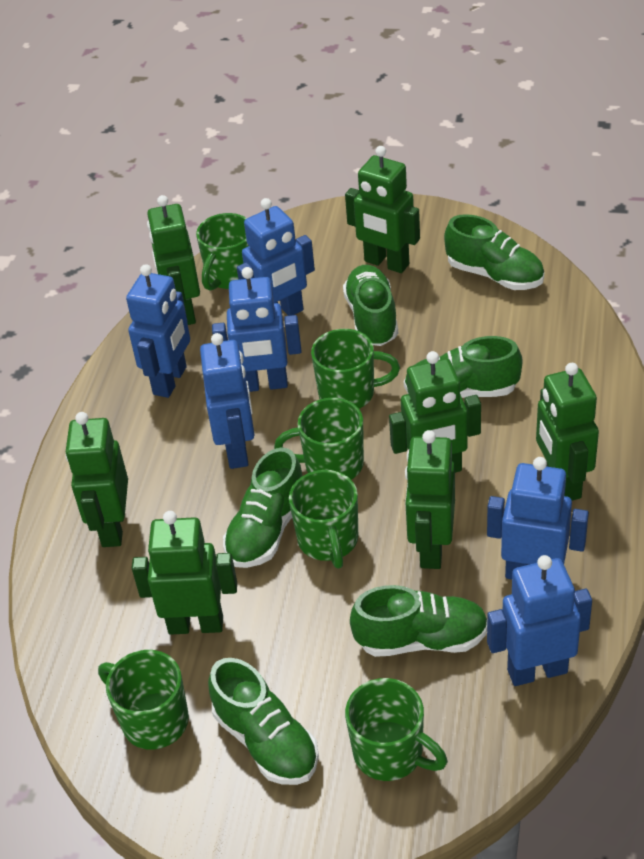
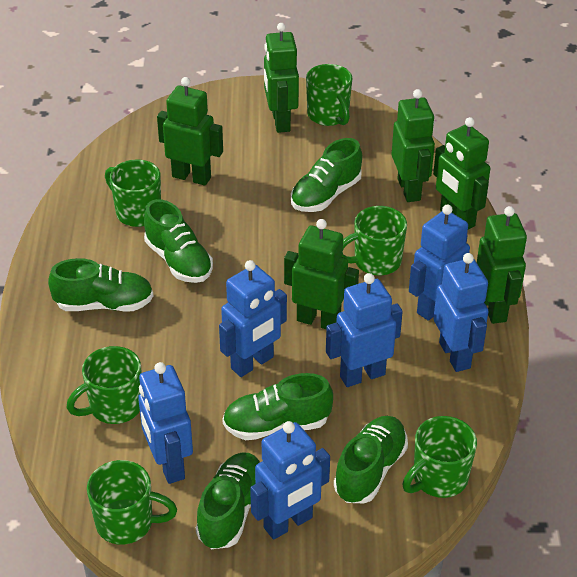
green robot: [65,412,128,547] [132,511,237,635] [147,195,200,325] [345,146,420,273] [389,351,481,473] [405,430,455,569] [536,363,599,501] = 7 -> [157,77,223,186] [264,23,299,133] [284,219,359,329] [392,89,435,202] [433,117,490,229] [477,206,527,324] = 6

